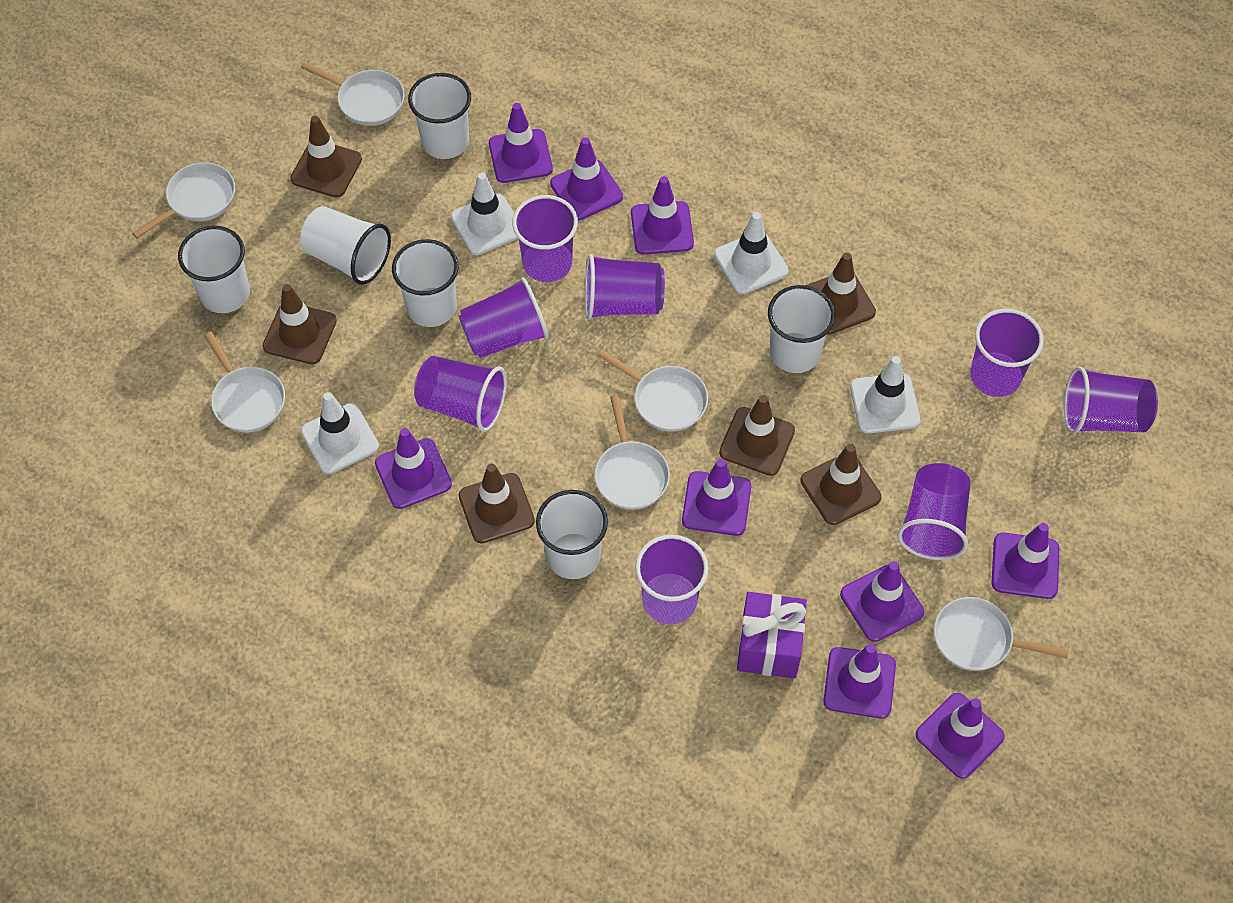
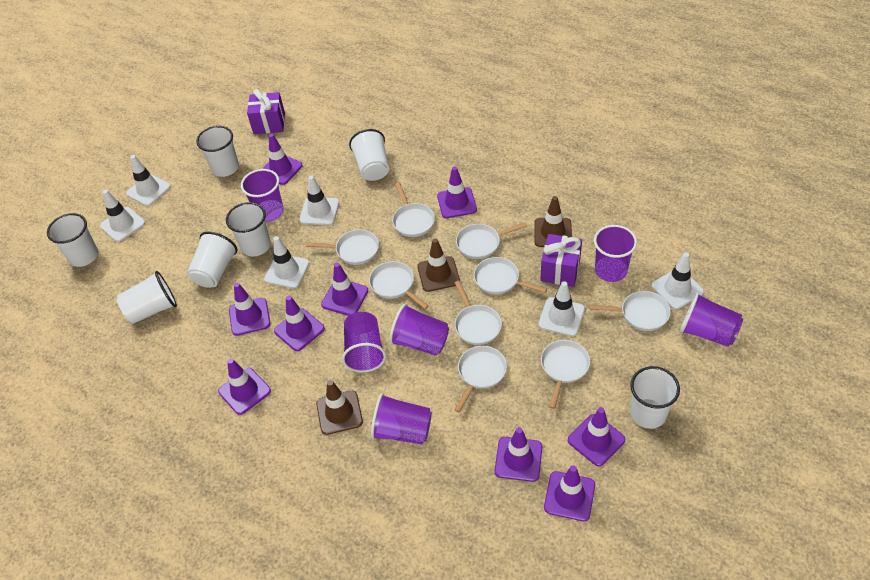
brown traffic cone: [263,284,337,364] [290,116,362,198] [459,464,535,543] [719,395,795,476] [800,444,882,525] [806,253,876,334] = 6 -> [316,380,363,435] [417,238,460,292] [534,196,572,247] = 3
purple cup: [414,356,507,432] [459,277,549,358] [512,195,578,282] [585,254,665,320] [635,534,708,624] [897,463,970,560] [970,309,1044,397] [1064,366,1158,434] = 8 -> [241,169,284,222] [342,312,386,372] [371,393,432,445] [390,304,449,356] [594,225,637,282] [680,292,743,347] = 6
purple gift: [737,592,807,679] = 1 -> [247,89,285,134] [540,234,582,287] = 2
white cup: [178,226,250,313] [300,206,391,285] [392,239,458,327] [408,73,471,159] [536,490,608,579] [768,285,835,373] = 6 -> [47,213,98,267] [117,271,177,324] [187,232,238,288] [196,126,239,177] [226,202,271,256] [349,129,389,181] [630,366,680,429] = 7
white pan: [132,162,235,238] [204,331,285,432] [301,62,405,126] [594,395,670,510] [598,349,708,432] [934,597,1068,671] = 6 -> [306,229,379,265] [369,261,429,309] [392,183,435,237] [454,281,502,345] [454,346,507,412] [456,222,527,259] [474,257,547,295] [541,340,590,409] [589,291,671,331] = 9
white traffic cone: [301,392,379,474] [451,172,518,255] [714,212,789,294] [850,356,920,433] = 4 -> [100,190,145,242] [126,155,171,206] [264,236,309,288] [299,175,339,225] [538,281,585,336] [652,253,704,309] = 6

